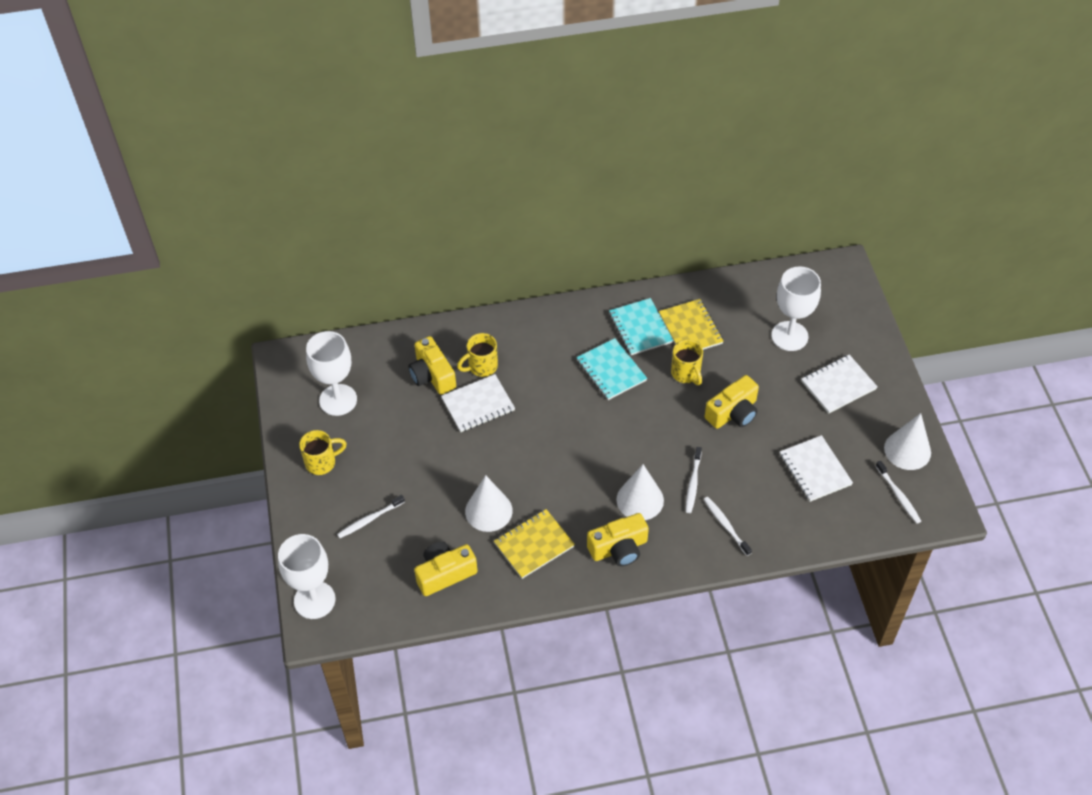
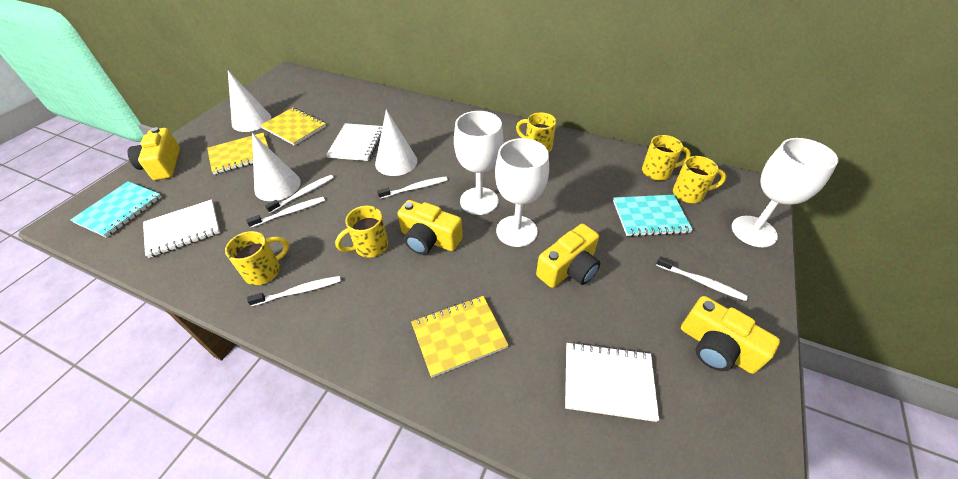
white toothbrush: [337,495,405,538] [686,447,702,513] [703,497,752,556] [876,461,921,524] = 4 -> [246,197,325,228] [247,276,341,306] [265,175,334,213] [377,176,448,199] [656,256,748,301] = 5
yellow mug: [299,430,347,475] [457,333,498,377] [671,339,703,385] = 3 -> [225,231,289,285] [335,206,389,257] [516,112,556,153] [642,135,691,180] [673,156,726,203] = 5
yellow notebook: [494,509,575,579] [659,299,724,350] = 2 -> [207,133,269,175] [261,107,326,146] [411,296,509,378] = 3

